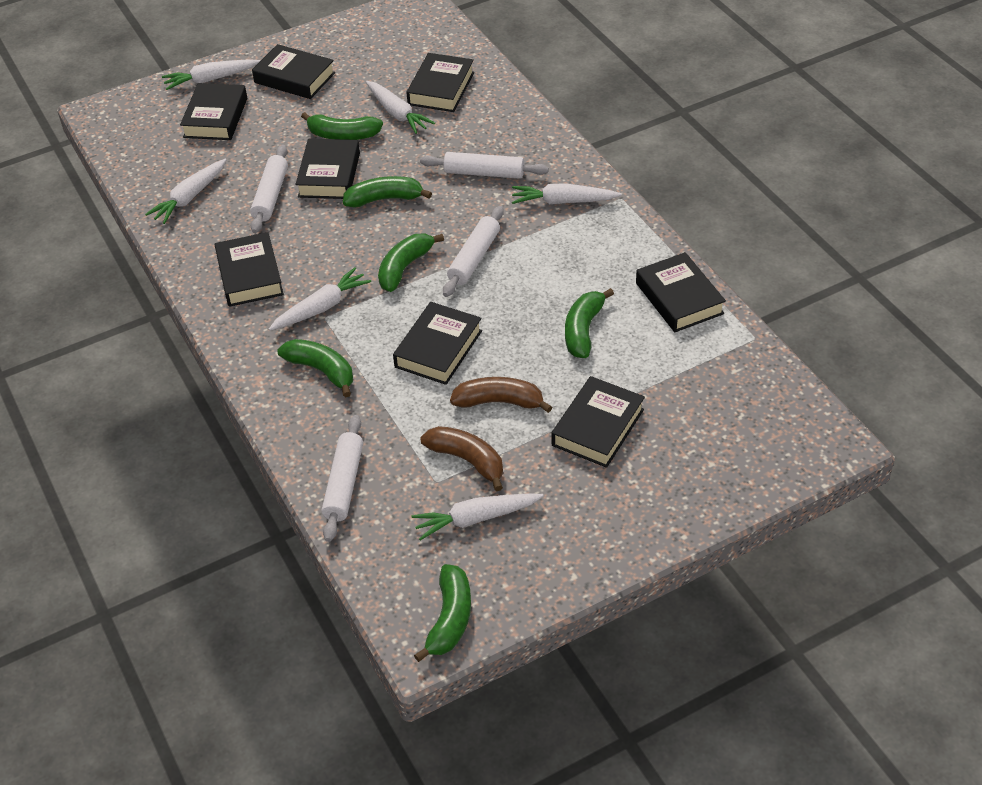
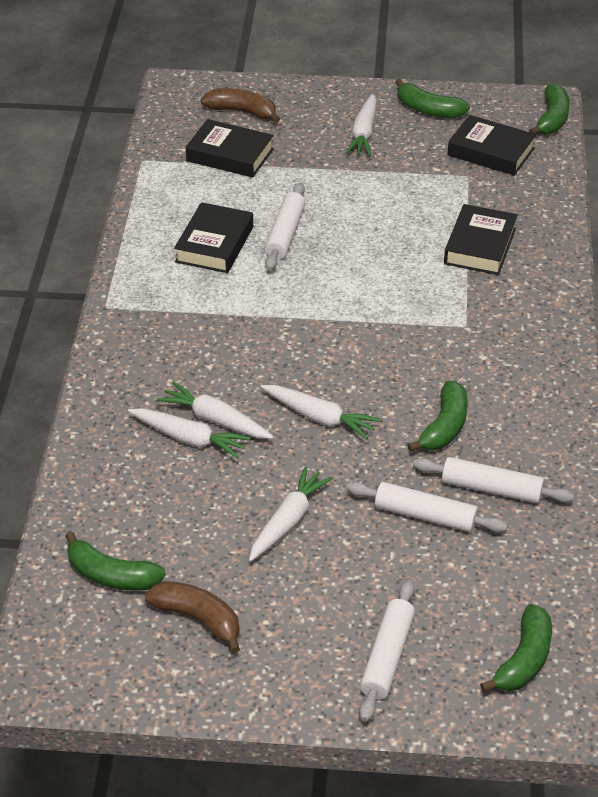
black book: [180,83,247,140] [215,232,284,307] [252,44,335,99] [295,139,360,199] [393,302,482,385] [406,53,474,112] [551,376,645,468] [636,252,726,332] = 8 -> [174,202,253,273] [186,119,274,177] [444,204,518,275] [448,115,536,176] = 4
green banana: [277,339,353,397] [301,112,383,140] [343,176,432,208] [378,233,444,292] [414,564,471,662] [565,288,614,358] = 6 -> [65,531,166,591] [396,79,470,118] [408,381,468,452] [480,604,552,692] [529,84,570,135] = 5
white carrot: [145,159,226,224] [162,59,260,90] [269,267,371,331] [366,81,435,134] [411,493,543,540] [512,183,622,204] = 6 -> [128,408,251,459] [157,381,274,439] [249,466,333,562] [261,385,381,440] [345,94,376,156] = 5

